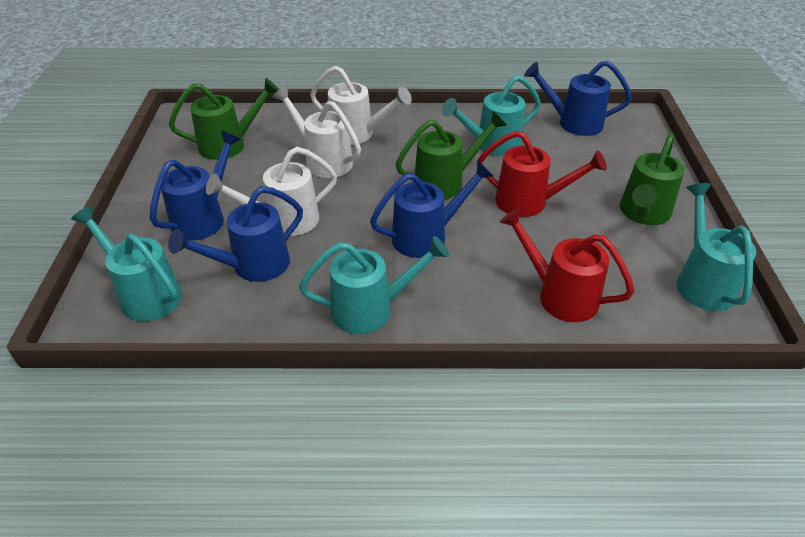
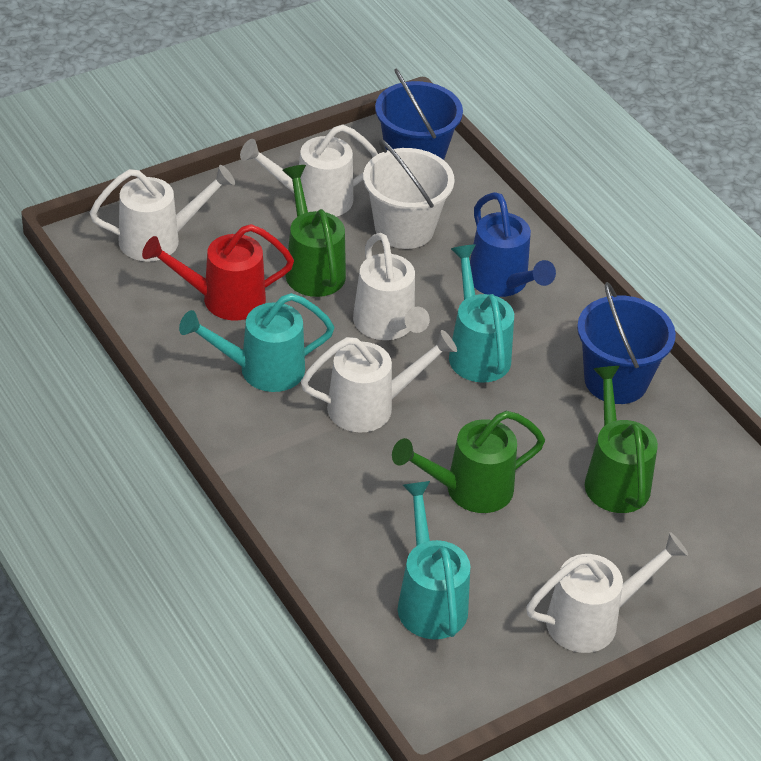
blue bucket: none = 0 -> [375,69,463,160] [577,282,676,404] = 2
blue watering can: [150,131,241,240] [168,186,303,282] [370,160,493,258] [524,61,632,136] = 4 -> [470,192,556,297] = 1
red watering can: [477,131,607,217] [500,207,635,322] = 2 -> [142,224,294,320] = 1
turquoise watering can: [71,205,181,321] [299,236,449,334] [442,75,541,156] [677,183,756,311] = 4 -> [179,293,335,392] [398,481,470,639] [449,245,514,383] = 3
white bucket: none = 0 -> [363,139,455,249] = 1
white watering can: [206,147,337,236] [273,86,361,178] [310,66,412,145] = 3 -> [89,165,235,262] [240,125,378,217] [301,330,457,432] [353,233,430,340] [526,532,688,653] = 5

